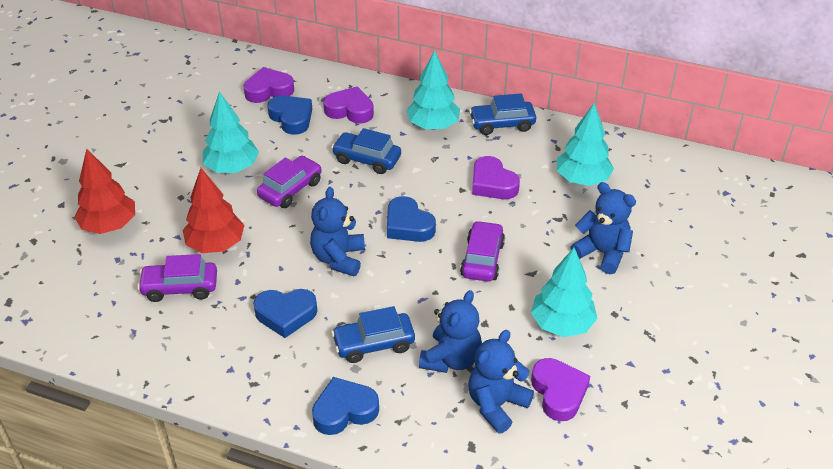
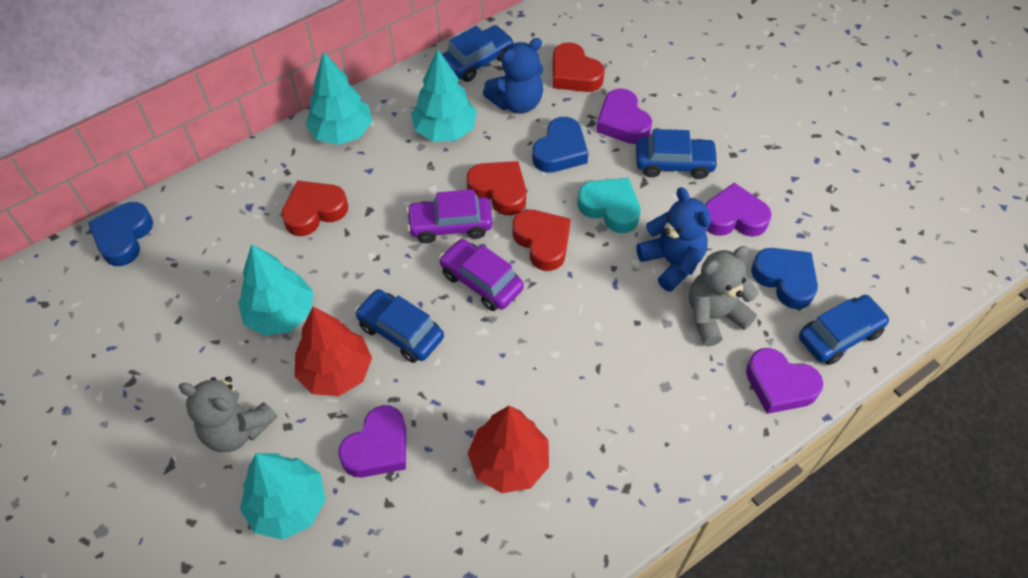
blue car: [331,128,401,174] [331,306,415,363] [469,93,536,135] = 3 -> [355,289,444,363] [442,25,514,82] [636,129,719,179] [799,295,890,365] = 4
blue heart: [253,289,317,338] [267,95,312,135] [312,377,379,435] [387,196,436,242] = 4 -> [88,202,153,266] [532,117,588,173] [751,248,818,309] = 3
blue teddy bear: [310,187,365,276] [419,290,482,373] [468,330,534,434] [570,182,636,274] = 4 -> [483,38,543,114] [636,187,711,292] = 2
grey teddy bear: none = 0 -> [178,376,277,452] [689,246,758,347] = 2
purple car: [137,254,217,302] [257,156,322,208] [460,221,505,282] = 3 -> [406,189,492,243] [439,239,524,311] = 2
red heart: none = 0 -> [281,181,348,236] [467,161,526,215] [512,210,571,271] [553,42,605,92] = 4
turquoise heart: none = 0 -> [578,178,641,233] = 1

